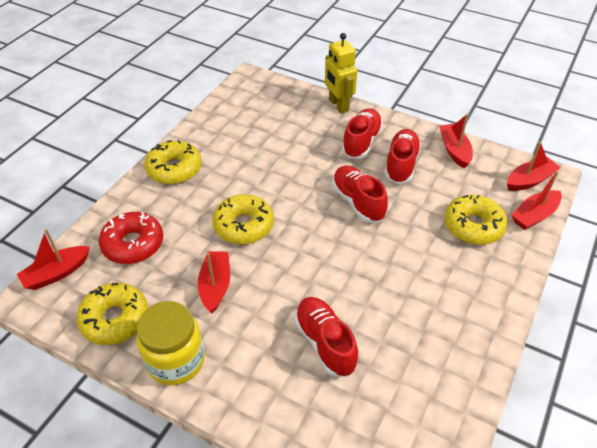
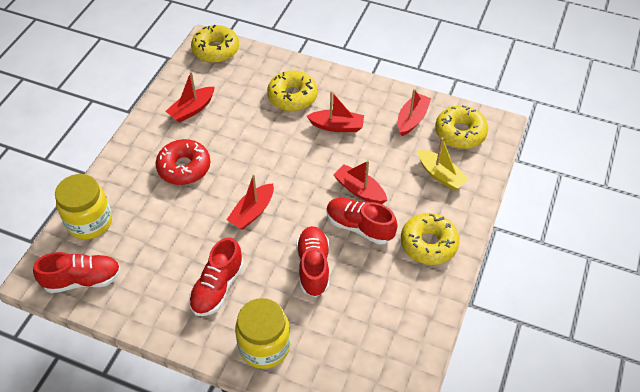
yellow boat: none = 0 -> [418,138,469,190] = 1
yellow jar: [137,301,205,385] = 1 -> [55,174,112,240] [235,298,291,369] = 2
yellow robot: [325,33,357,114] = 1 -> none = 0

